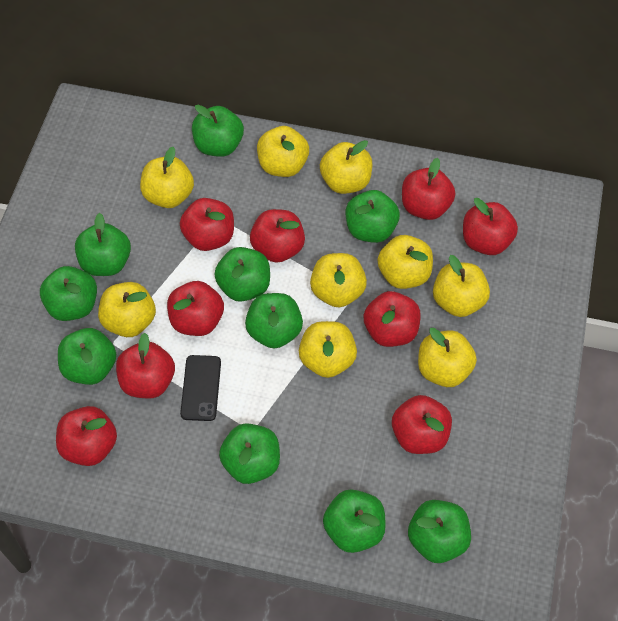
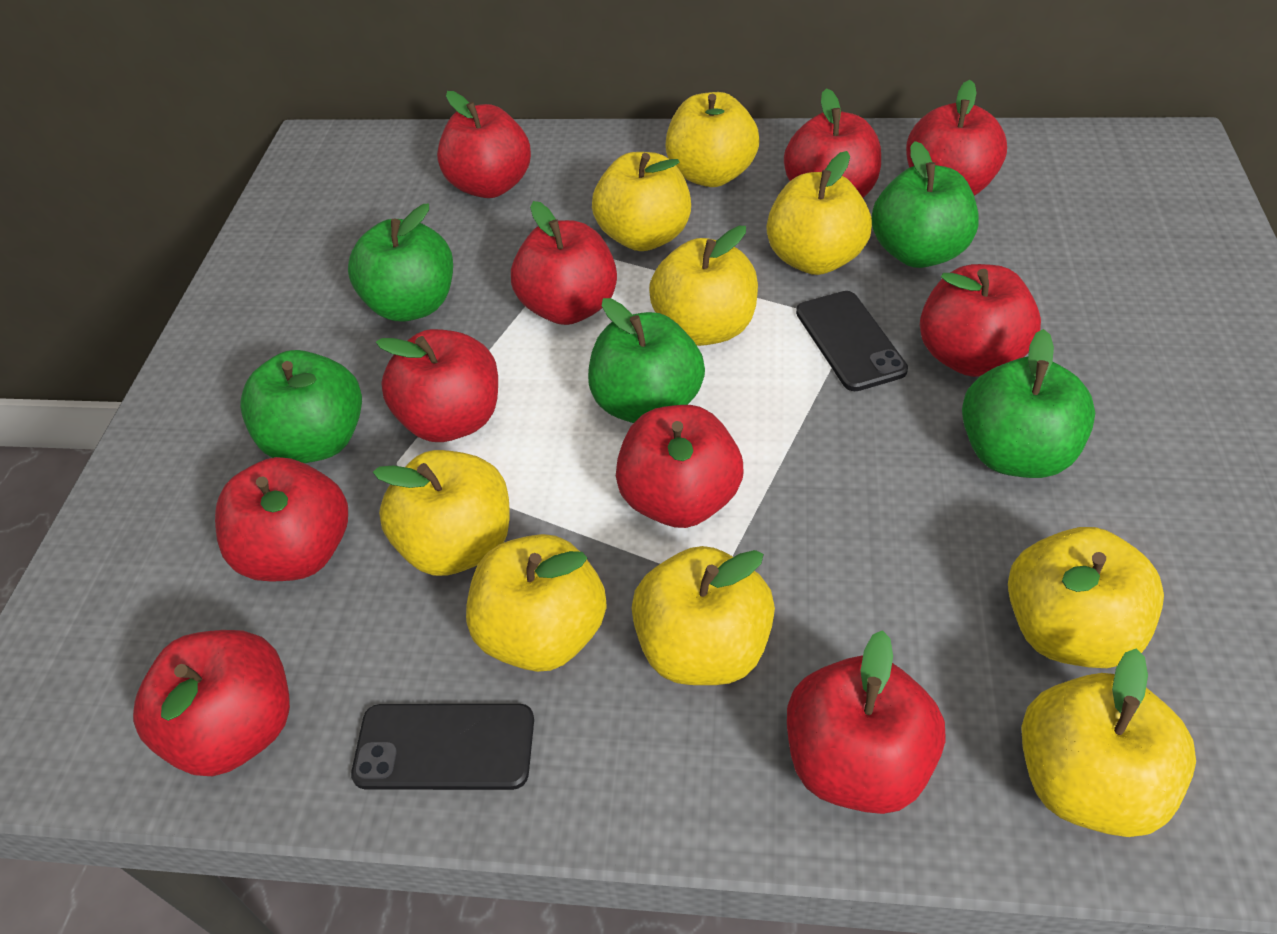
black phone: [180,355,221,421] = 1 -> [351,704,534,790] [796,291,908,391] = 2
green apple: [40,266,97,321] [58,328,116,385] [75,213,131,276] [192,105,244,157] [214,247,270,302] [219,423,280,484] [245,293,303,349] [323,489,386,553] [346,190,400,243] [408,500,471,563] = 10 -> [240,350,362,463] [348,203,453,322] [588,298,705,423] [872,141,979,268] [962,329,1095,478] = 5
red apple: [56,406,117,466] [116,333,175,399] [167,281,224,336] [180,198,234,251] [250,209,305,263] [363,291,421,347] [392,395,452,454] [402,158,455,220] [463,198,518,255] = 9 -> [133,630,290,776] [215,457,348,582] [376,329,498,442] [437,91,531,198] [511,201,617,325] [616,405,743,528] [784,88,881,198] [787,630,945,814] [906,80,1007,196] [920,264,1041,377] = 10

